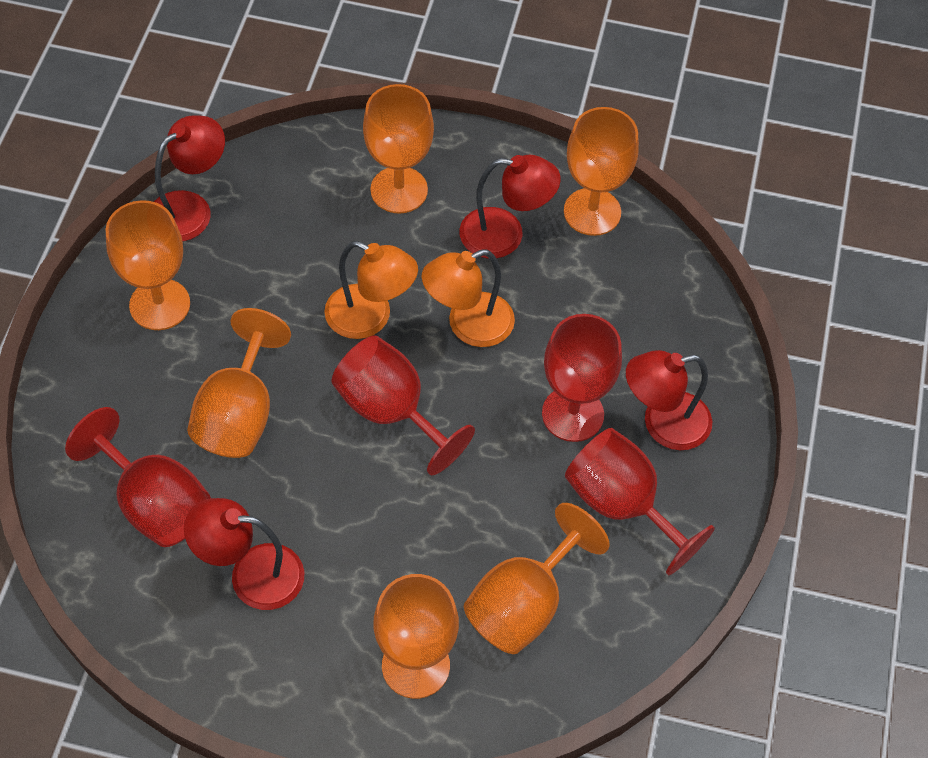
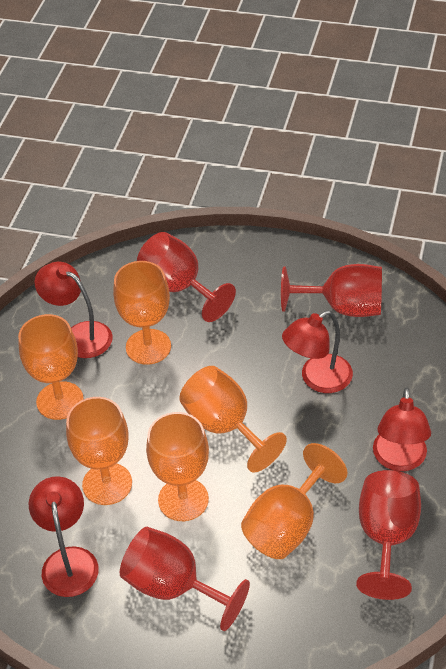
orange lamp: [324,241,418,339] [422,250,515,347] = 2 -> none = 0

